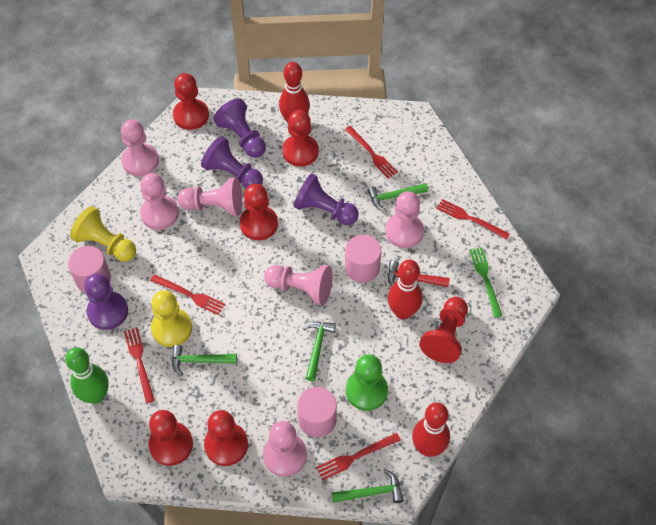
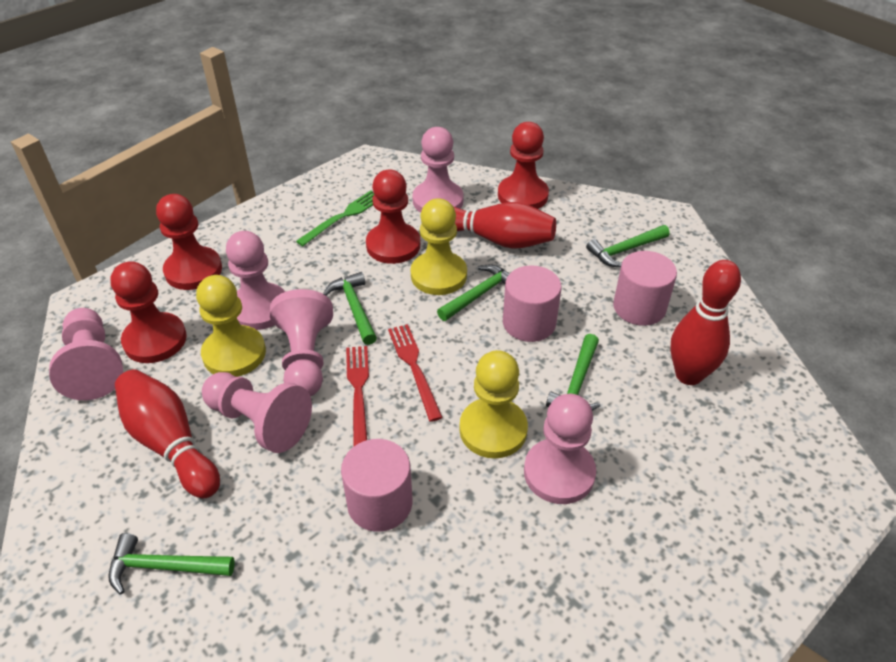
green bowling pin: [65,347,109,404] = 1 -> none = 0
green hammer: [172,345,237,376] [303,322,336,381] [331,470,404,503] [368,183,428,211] = 4 -> [108,533,235,595] [323,272,377,345] [437,265,510,321] [546,334,601,411] [586,225,670,267] = 5
green pawn: [346,354,388,411] = 1 -> none = 0
purple pawn: [84,273,128,330] [201,136,263,188] [213,98,266,158] [294,173,359,225] = 4 -> none = 0
red fork: [124,327,155,403] [150,274,225,315] [316,433,401,481] [345,126,398,179] [436,199,510,240] = 5 -> [346,346,369,447] [388,324,443,422] = 2
red hammer: [388,260,450,287] = 1 -> none = 0
red pawn: [148,410,193,466] [173,73,209,130] [204,410,248,466] [240,184,278,240] [282,110,319,167] [419,297,468,363] = 6 -> [110,261,187,363] [156,194,222,290] [366,170,420,264] [498,122,549,209] = 4
yellow pawn: [70,206,136,262] [151,290,192,347] = 2 -> [196,275,266,377] [411,198,467,295] [460,350,528,458] = 3

